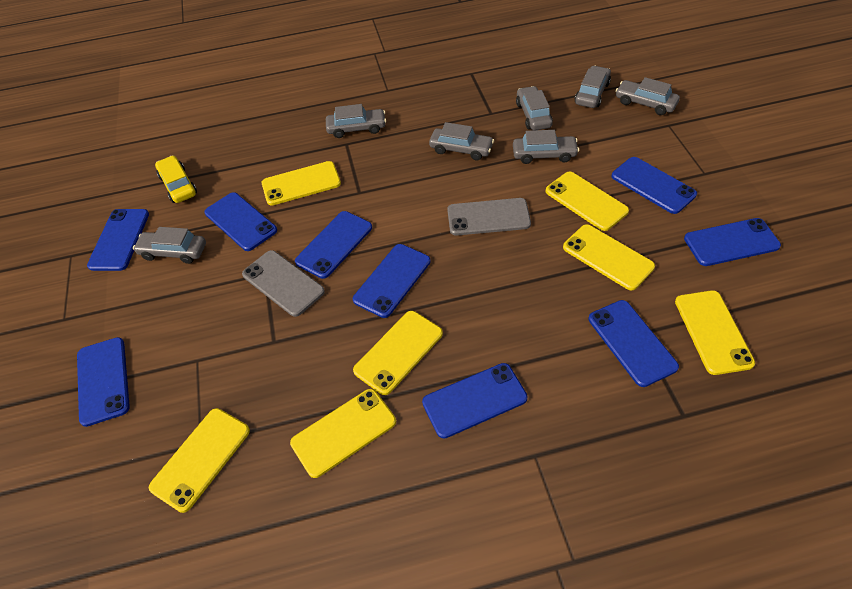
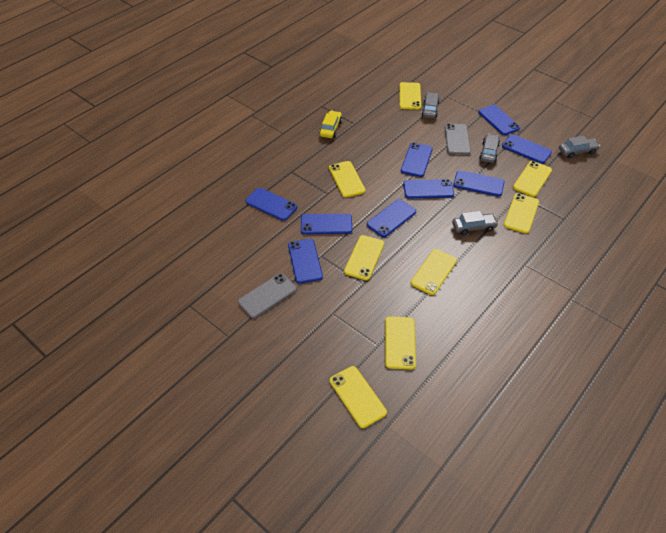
grey car: [133,227,206,264] [326,104,386,138] [429,122,494,160] [513,130,579,164] [516,86,553,130] [575,66,611,108] [615,77,680,115] = 7 -> [422,92,440,118] [452,211,499,235] [479,133,500,163] [559,136,600,158] = 4
yellow phone: [149,408,250,513] [262,161,341,206] [290,389,396,478] [353,311,443,395] [545,172,629,231] [563,224,655,290] [675,290,755,375] = 7 -> [329,161,366,198] [330,366,387,428] [344,235,384,280] [385,316,416,369] [400,82,421,110] [411,249,457,295] [504,193,539,234] [513,161,552,197] = 8

